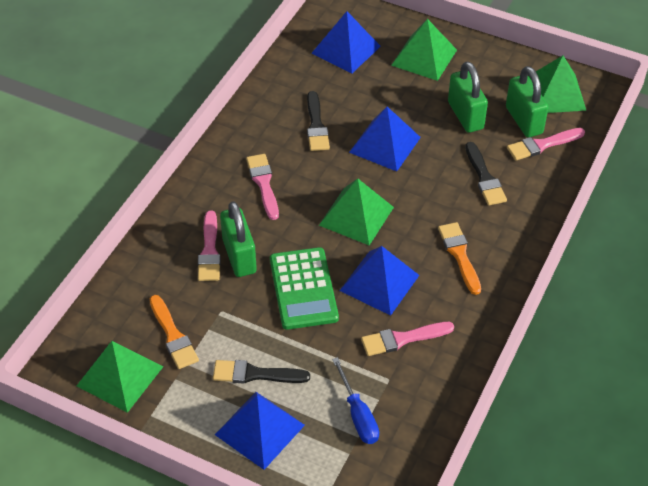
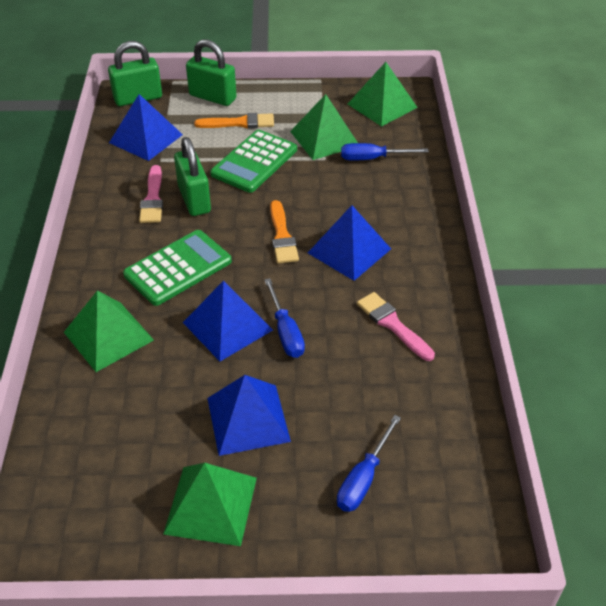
black brush: [213,360,310,384] [307,91,330,151] [465,142,507,206] = 3 -> none = 0
blue screwdriver: [332,357,379,444] = 1 -> [264,278,305,358] [337,415,401,512] [341,143,429,161] = 3
green calculator: [270,247,339,330] = 1 -> [123,230,232,306] [210,130,297,193] = 2
pink brush: [198,211,221,281] [246,154,279,220] [361,322,454,356] [507,128,585,160] = 4 -> [139,165,163,223] [357,292,435,361] = 2

